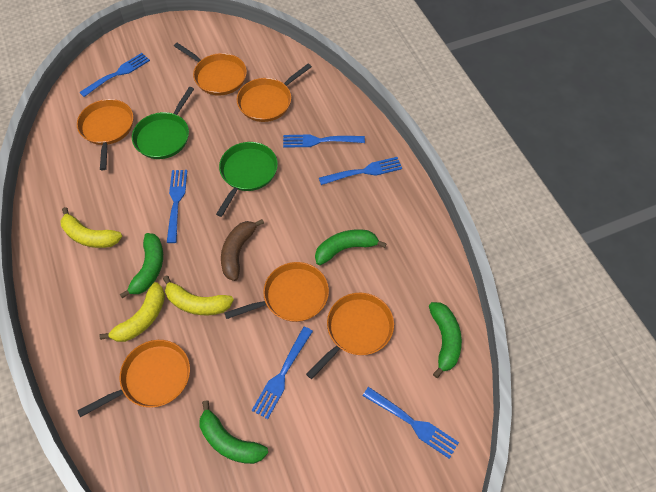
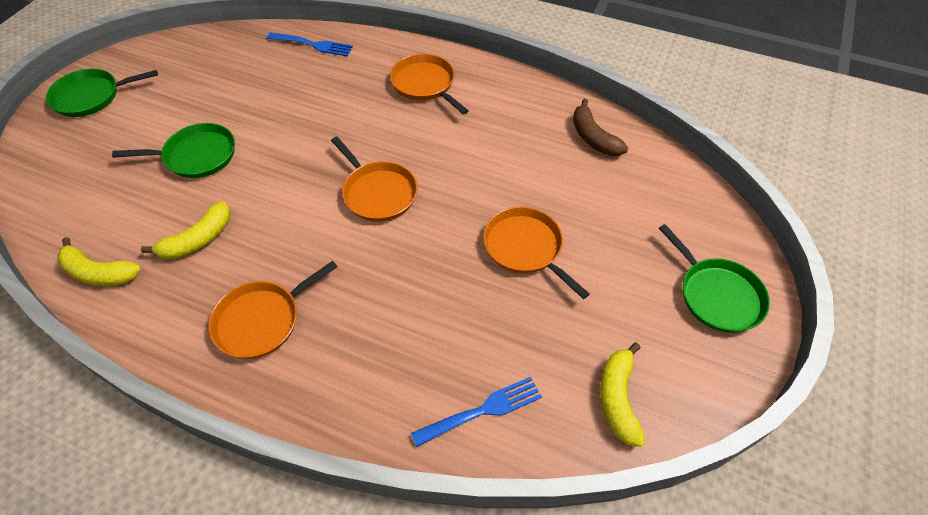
blue fork: [79,53,150,97] [167,170,187,243] [252,327,313,419] [283,135,365,148] [319,157,402,185] [363,387,459,459] = 6 -> [267,32,353,56] [411,377,542,447] = 2
green banana: [120,233,163,299] [200,400,268,464] [315,229,387,265] [429,302,462,378] = 4 -> none = 0
green pan: [132,87,194,159] [216,142,278,217] = 2 -> [46,69,158,117] [112,123,235,178] [659,224,770,333] = 3
orange pan: [77,99,133,171] [77,340,190,417] [174,43,247,95] [225,262,329,322] [237,64,312,122] [306,293,394,379] = 6 -> [208,261,338,359] [331,137,417,222] [390,54,469,114] [483,207,590,299] = 4

